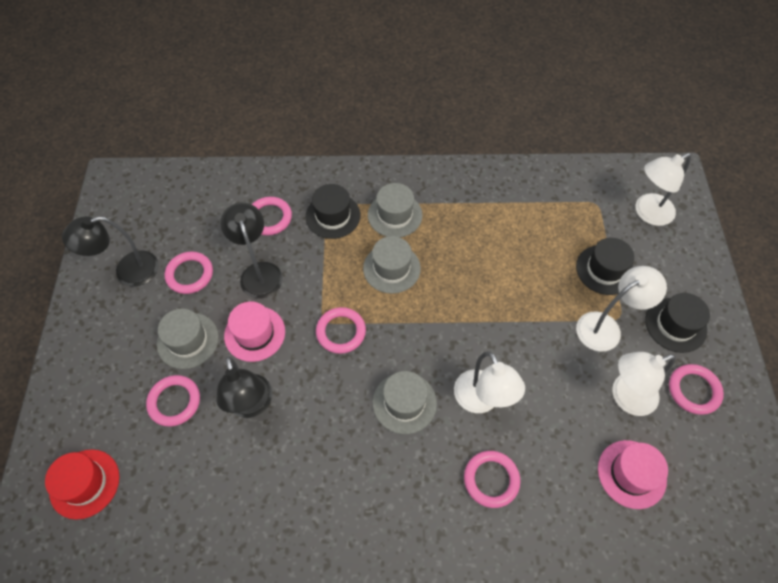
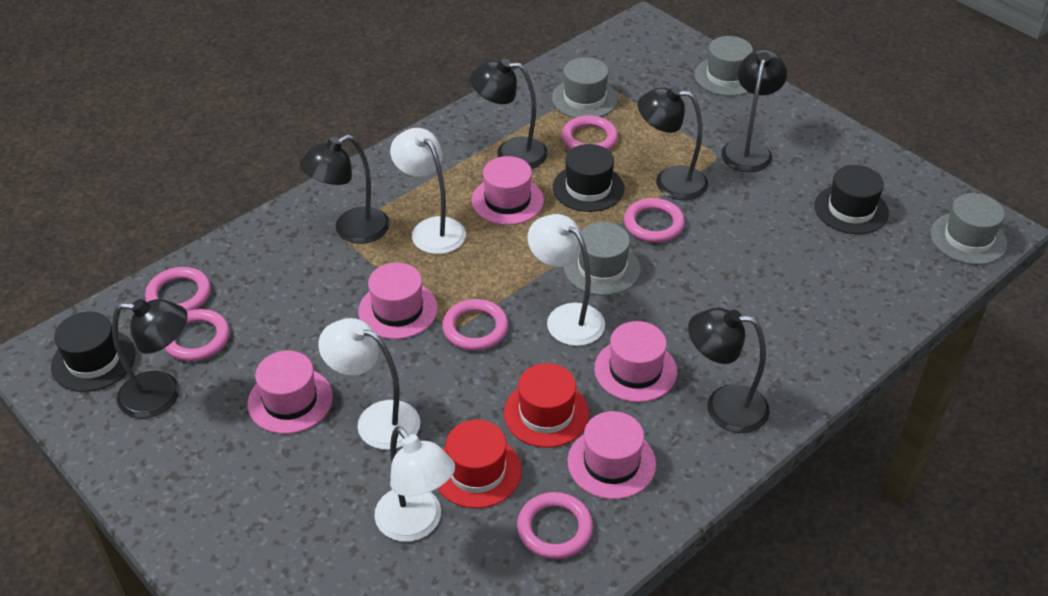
black lamp: [62,216,159,287] [216,356,272,418] [220,202,283,299] = 3 -> [112,299,188,419] [300,135,390,244] [470,59,548,169] [638,86,708,200] [688,308,770,433] [721,49,787,172] = 6
pink hat: [224,302,285,362] [598,440,668,509] = 2 -> [247,351,333,434] [358,263,438,339] [471,156,544,225] [568,411,656,499] [594,321,677,402] = 5
red hat: [45,449,119,520] = 1 -> [437,420,522,508] [504,363,589,448] = 2

